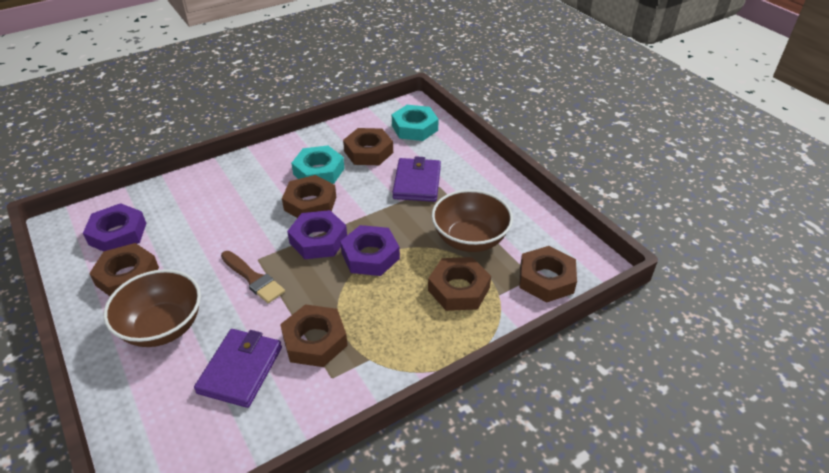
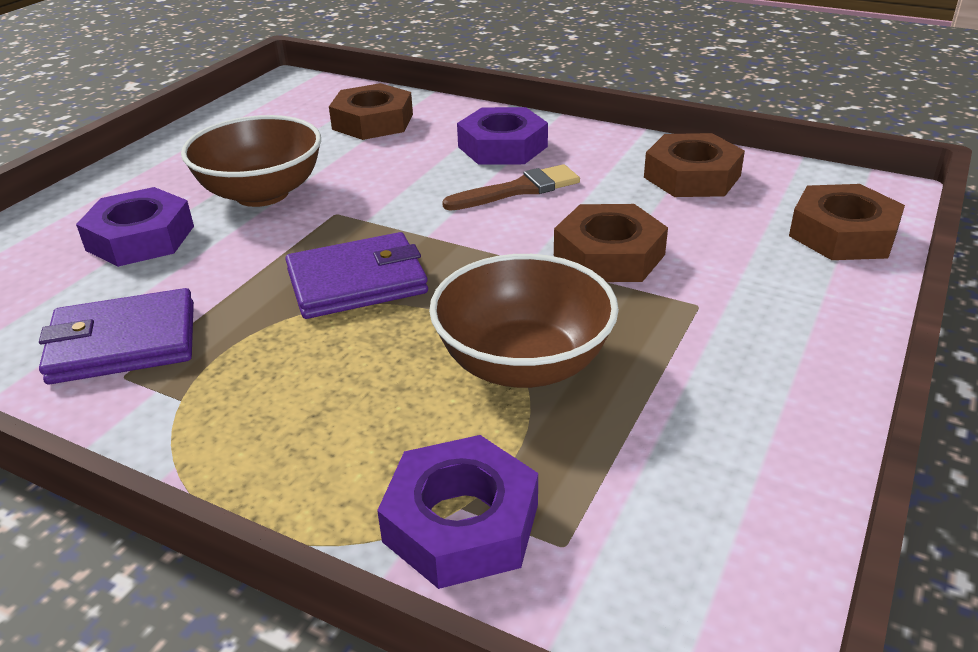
brown nut: [89,243,159,296] [280,304,348,367] [282,175,336,218] [343,128,393,165] [428,257,491,311] [519,246,577,302] = 6 -> [329,83,413,140] [554,204,668,282] [644,133,745,197] [789,184,905,260] = 4
turquoise nut: [291,146,345,184] [392,105,439,141] = 2 -> none = 0

